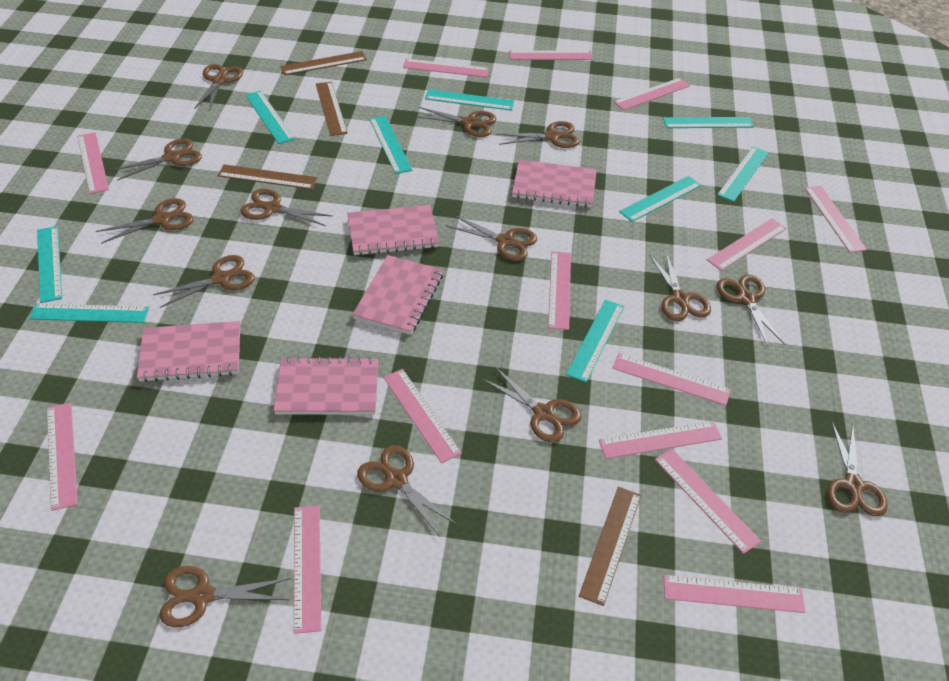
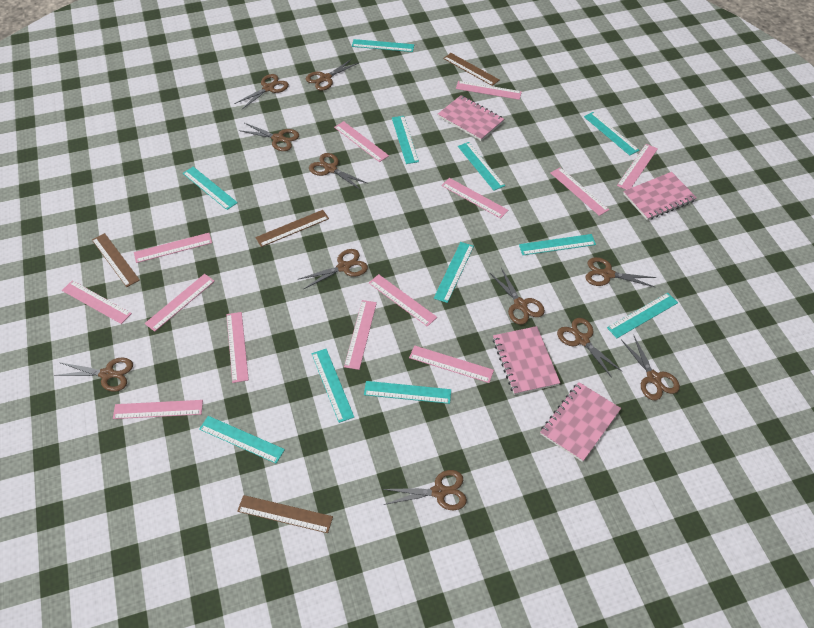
brown scissors: [96,198,194,244] [111,138,202,181] [153,255,255,308] [160,566,291,627] [194,64,243,111] [241,189,332,226] [357,445,457,537] [414,107,496,137] [446,215,537,261] [482,367,582,443] [497,121,580,148] [649,252,711,321] [717,274,785,346] [827,422,888,516] = 14 -> [55,357,133,392] [234,74,289,109] [239,123,299,151] [299,249,368,289] [306,59,359,91] [309,153,368,190] [382,470,467,511] [490,268,545,325] [557,318,622,378] [585,257,657,287] [621,336,680,400] = 11
pink notebook: [137,321,240,382] [273,356,378,415] [347,205,439,256] [352,255,443,335] [512,159,597,207] = 5 -> [438,95,504,141] [493,326,560,395] [540,382,621,462] [623,172,697,220] = 4
pink ruler: [47,403,78,511] [77,132,109,194] [294,505,321,634] [383,369,462,463] [403,59,489,77] [509,50,593,60] [548,251,571,330] [599,421,722,459] [613,353,731,406] [614,78,690,110] [655,449,761,554] [663,575,805,613] [707,218,787,271] [805,186,867,253] = 14 -> [62,280,132,324] [113,400,203,419] [134,233,212,263] [144,274,215,332] [226,312,249,383] [334,121,389,162] [344,300,377,370] [369,274,437,327] [409,345,494,383] [441,178,508,219] [456,81,522,100] [551,167,609,216] [617,144,658,190] = 13
turquoise ruler: [29,303,149,323] [37,226,62,303] [245,91,295,144] [369,116,412,174] [425,89,514,111] [566,300,624,382] [619,176,701,222] [663,117,754,128] [717,146,769,202] = 9 -> [183,167,238,210] [199,416,285,464] [312,349,354,423] [352,39,414,52] [364,381,451,404] [392,116,419,164] [434,242,474,303] [458,142,505,191] [519,234,596,255] [584,112,639,156] [607,293,678,338] = 11

